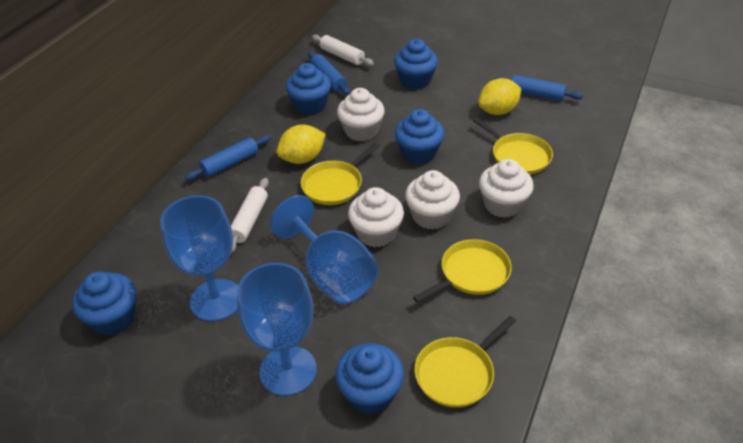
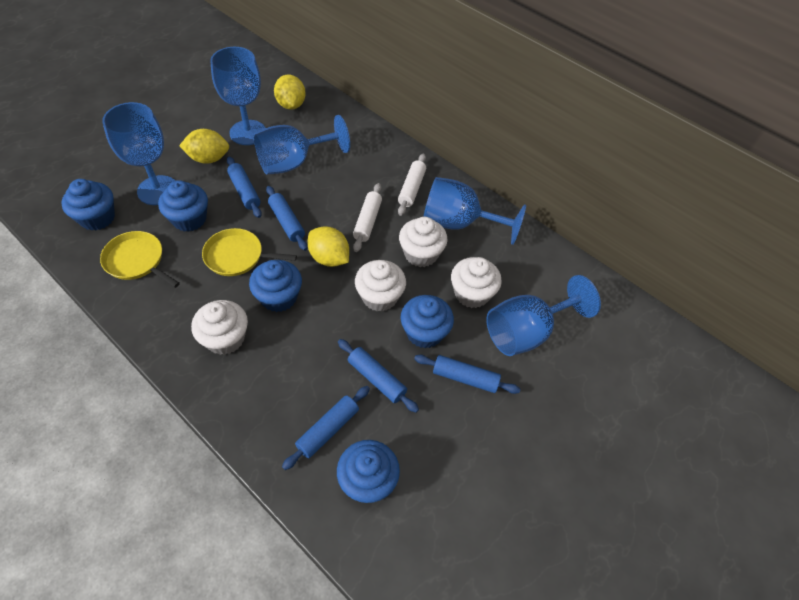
blue goblet: [160,195,238,321] [237,263,317,396] [271,195,378,304] = 3 -> [102,102,175,205] [210,47,265,145] [253,115,350,175] [423,177,526,245] [486,275,601,356] = 5
blue rolling pin: [185,135,271,180] [308,51,350,95] [494,75,583,101] = 3 -> [227,157,262,218] [266,186,307,251] [282,386,370,470] [338,339,419,413] [414,355,521,394] = 5
yellow lemon: [276,125,326,164] [478,78,521,115] = 2 -> [179,129,229,164] [274,75,306,110] [307,226,349,267] = 3
yellow pan: [301,143,379,205] [413,239,512,303] [414,316,516,408] [472,117,553,175] = 4 -> [100,231,180,288] [202,228,297,276] = 2

